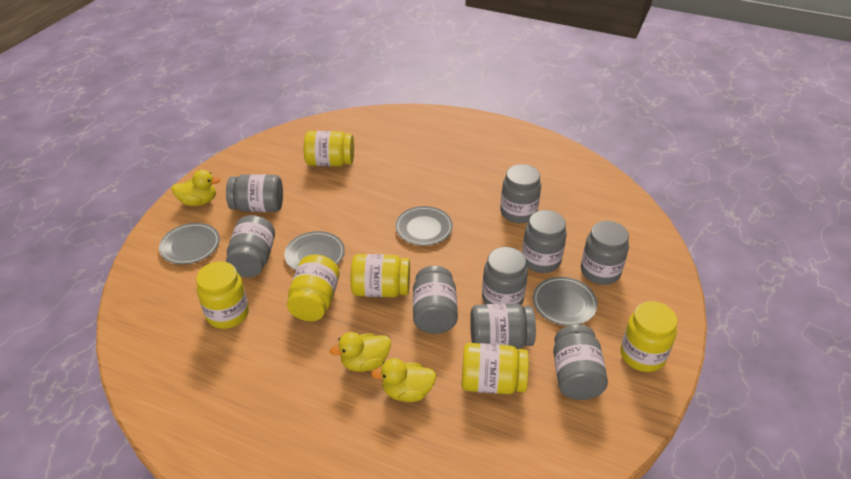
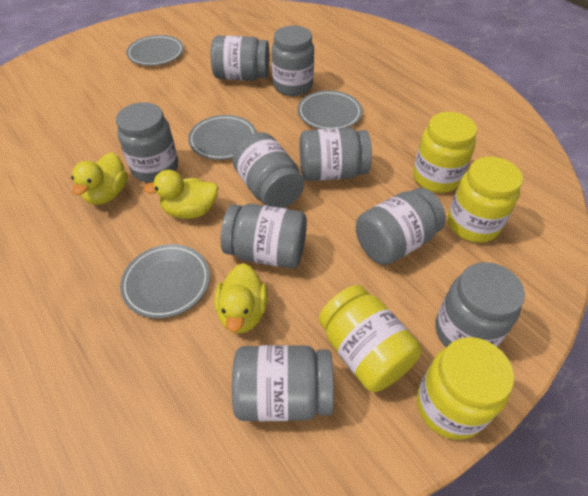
yellow jar: [196,261,249,329] [287,255,340,321] [304,131,354,166] [350,254,410,297] [462,343,529,394] [621,301,677,372] = 6 -> [319,285,422,392] [413,112,477,193] [417,337,514,439] [448,156,523,243] = 4

